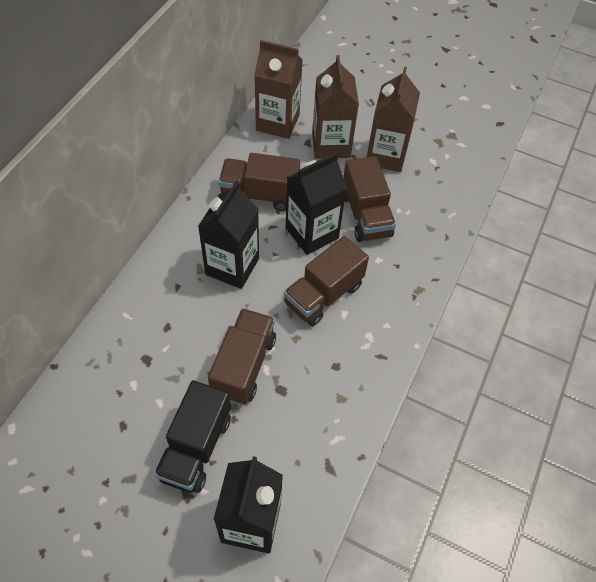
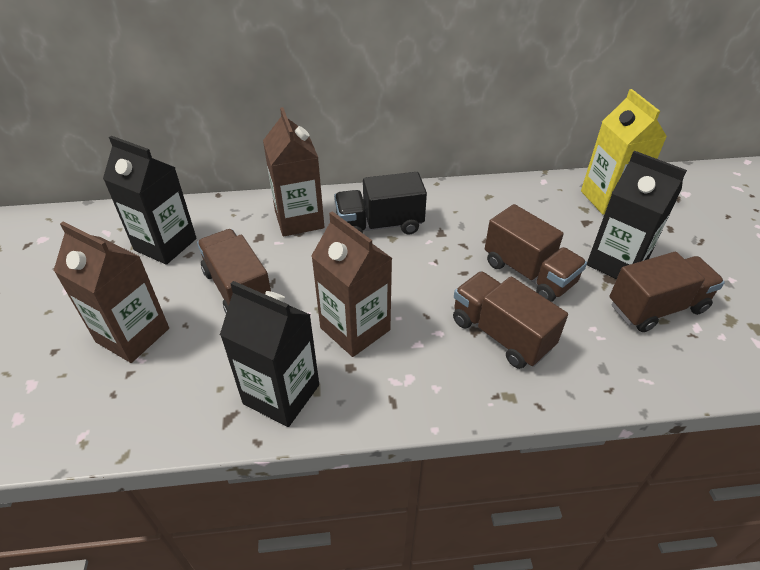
yellow carton: none = 0 -> [581,89,667,215] = 1

